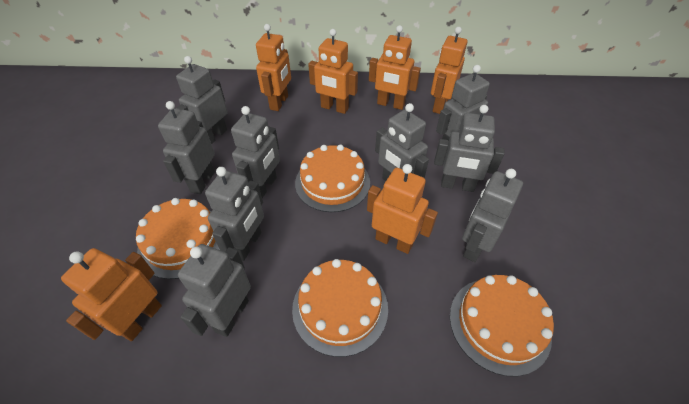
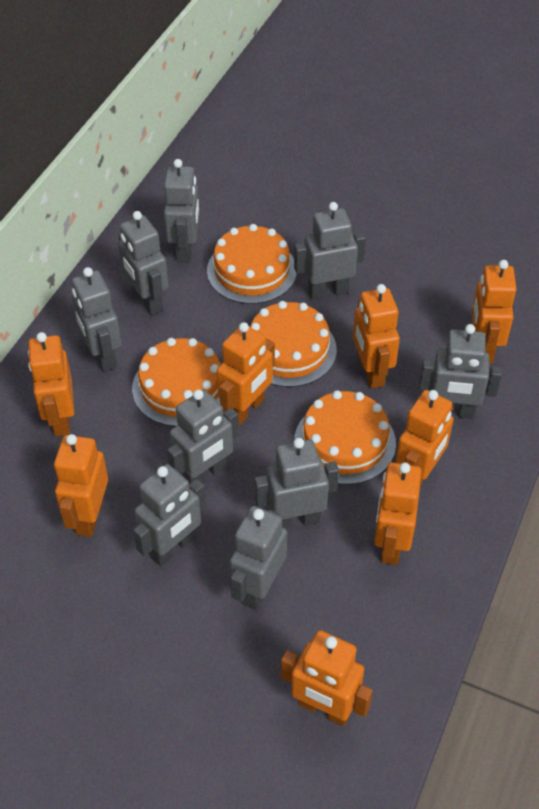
orange robot: [61,248,162,341] [256,24,291,111] [308,29,358,114] [367,164,438,254] [369,25,421,110] [431,27,468,114] = 6 -> [28,332,74,436] [54,434,108,537] [217,322,275,426] [281,630,373,726] [353,284,400,389] [374,462,421,565] [396,390,454,485] [472,260,517,364] = 8

